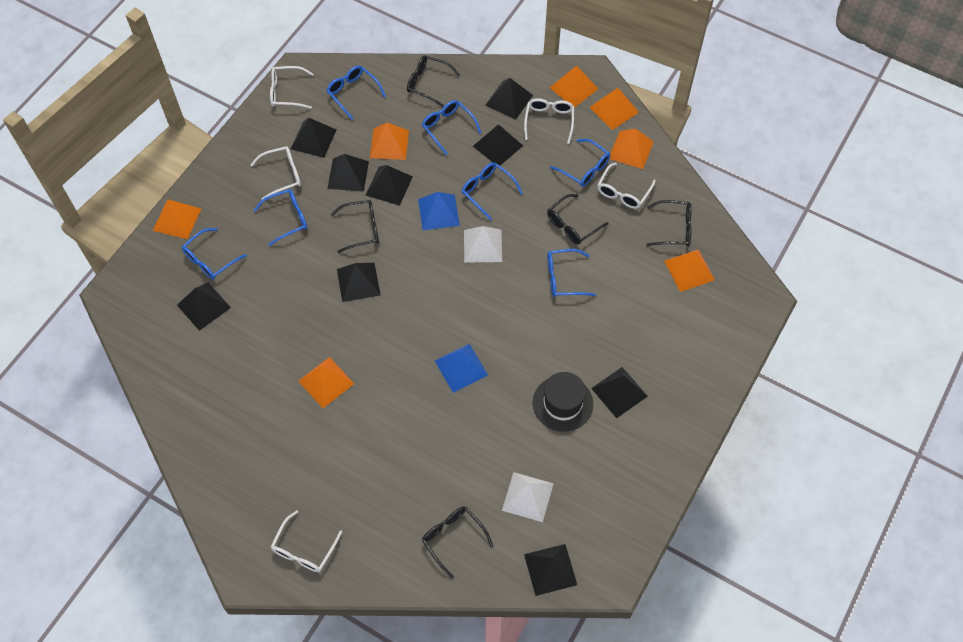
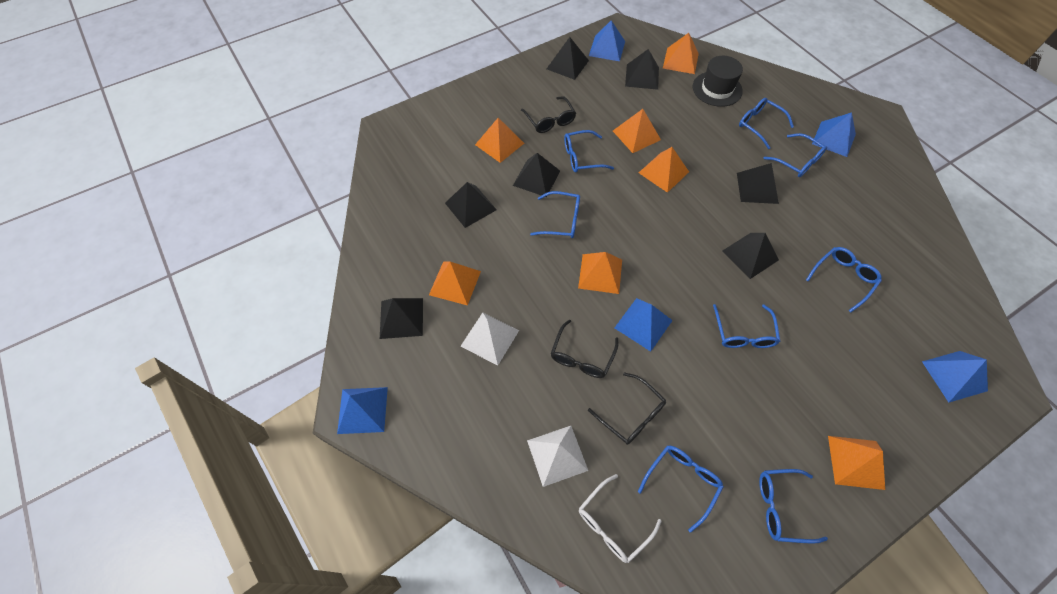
black glasses: [331,200,379,253] [407,55,460,107] [422,506,493,579] [547,194,608,244] [646,200,692,246] = 5 -> [521,96,576,133] [551,319,619,378] [588,372,666,445] = 3
black pyramid: [177,283,231,331] [291,118,336,158] [327,154,369,192] [337,263,381,302] [366,165,413,206] [473,124,523,166] [485,78,533,120] [524,544,577,596] [591,367,648,418] = 9 -> [380,298,423,339] [445,182,497,228] [513,153,560,197] [547,37,589,80] [625,49,659,90] [723,233,779,279] [737,163,779,204] = 7
blue glasses: [182,228,247,280] [254,189,307,246] [326,66,386,120] [422,100,481,155] [462,162,523,220] [547,249,596,297] [550,139,610,187] = 7 -> [530,191,580,238] [564,130,614,173] [638,446,724,533] [713,304,780,348] [739,98,794,149] [759,469,828,543] [763,133,827,177] [806,247,882,313] = 8
blue pyramid: [418,192,460,230] [435,344,488,393] = 2 -> [337,387,388,434] [589,20,625,61] [615,298,673,351] [812,112,856,157] [922,351,988,402] = 5
white glasses: [251,146,301,199] [270,66,314,109] [271,510,342,572] [524,98,574,144] [598,162,656,209] = 5 -> [579,474,662,563] = 1

